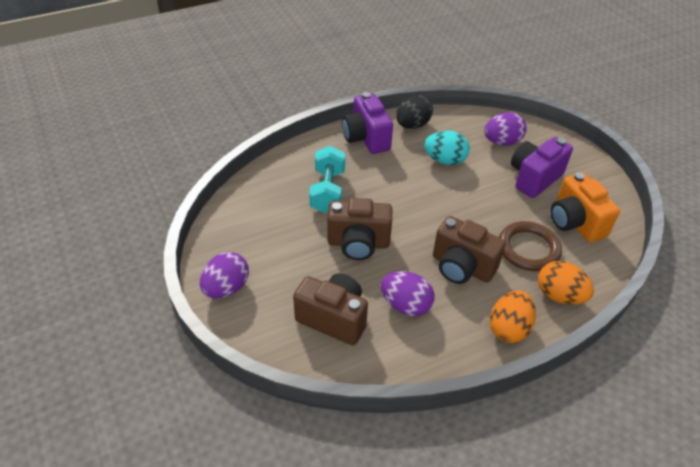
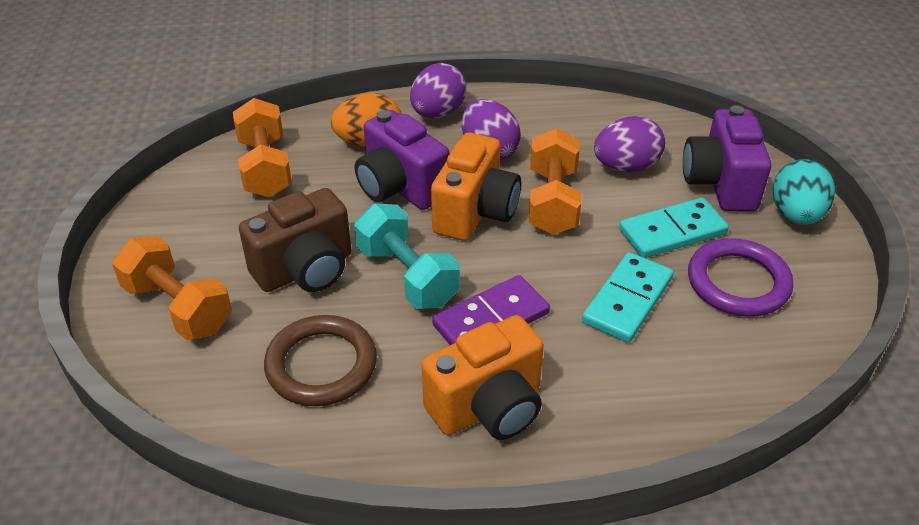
black egg: [396,95,433,129] = 1 -> none = 0
brown camera: [293,273,368,345] [327,198,392,260] [433,216,506,284] = 3 -> [239,188,351,292] = 1
orange camera: [551,172,620,243] = 1 -> [422,315,544,440] [431,133,521,241] = 2
orange dumbbell: none = 0 -> [112,236,232,340] [233,98,292,197] [529,128,581,235] = 3
orange egg: [490,290,536,343] [538,261,594,305] = 2 -> [331,93,402,147] = 1
purple domino: none = 0 -> [432,275,550,345] = 1
purple ring: none = 0 -> [688,238,794,316] = 1
turquoise domino: none = 0 -> [582,252,674,343] [619,198,729,258] = 2

